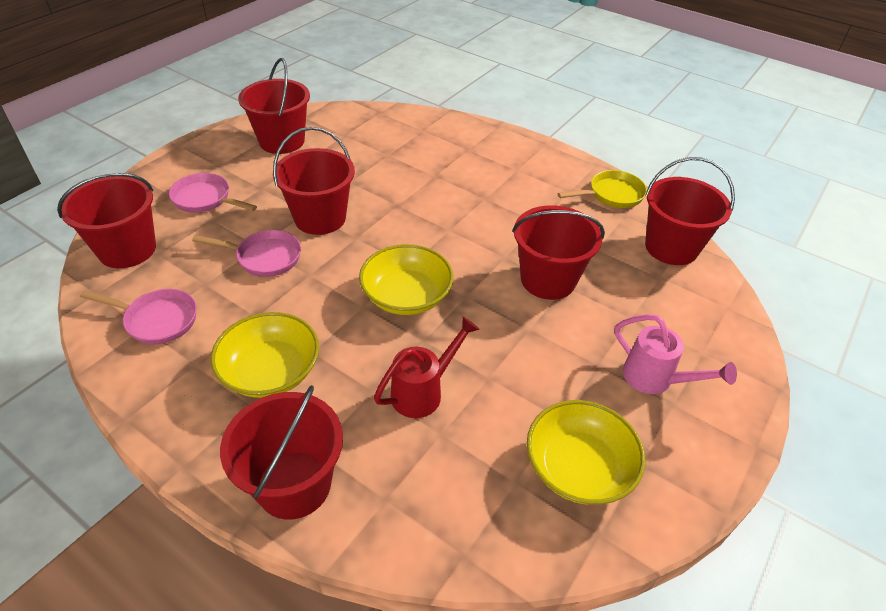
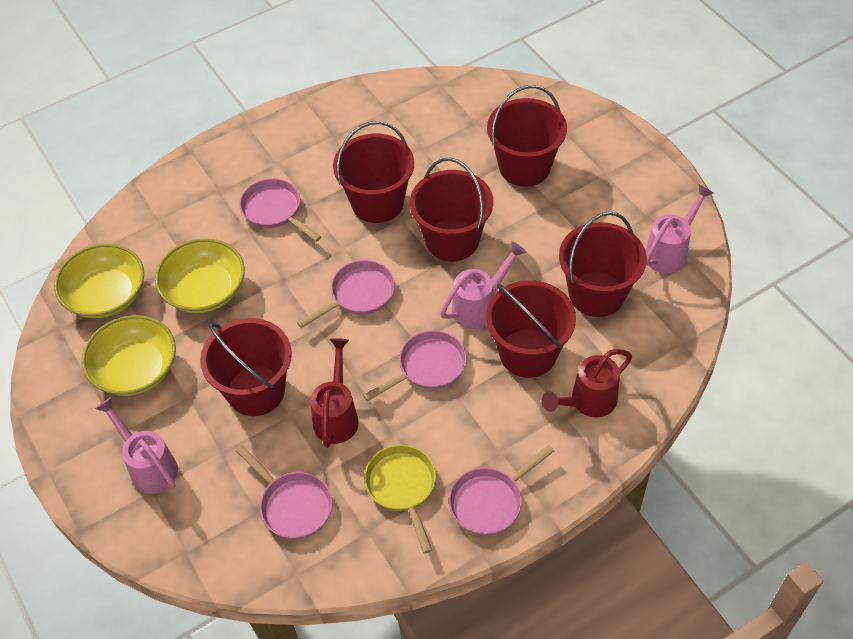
pink pan: [80,289,197,344] [169,173,257,213] [192,230,301,277] = 3 -> [236,445,332,539] [239,178,321,242] [297,260,395,328] [363,330,467,401] [449,445,554,535] = 5
pink watering can: [614,314,737,394] = 1 -> [95,397,178,494] [440,241,527,329] [645,184,714,274] = 3
red watering can: [374,316,480,418] = 1 -> [310,338,359,448] [542,349,632,417] = 2

